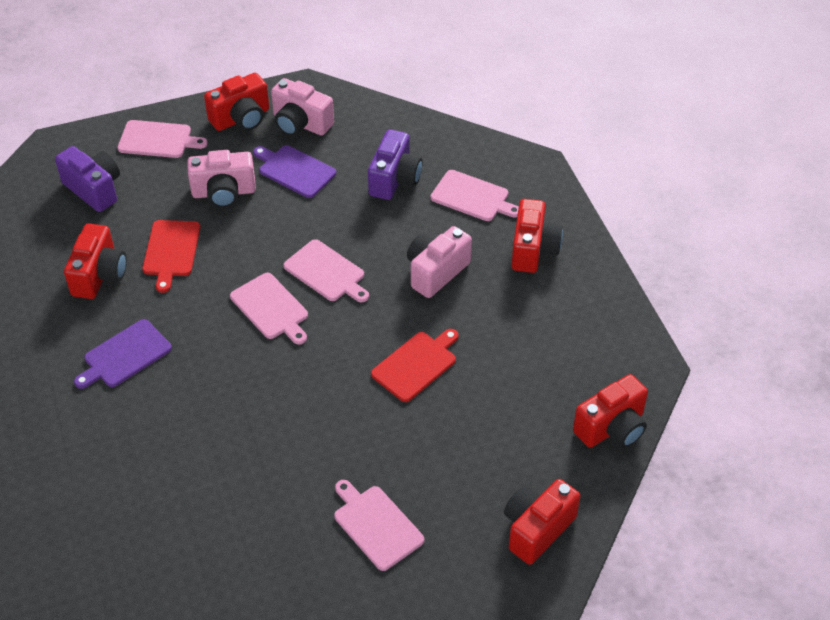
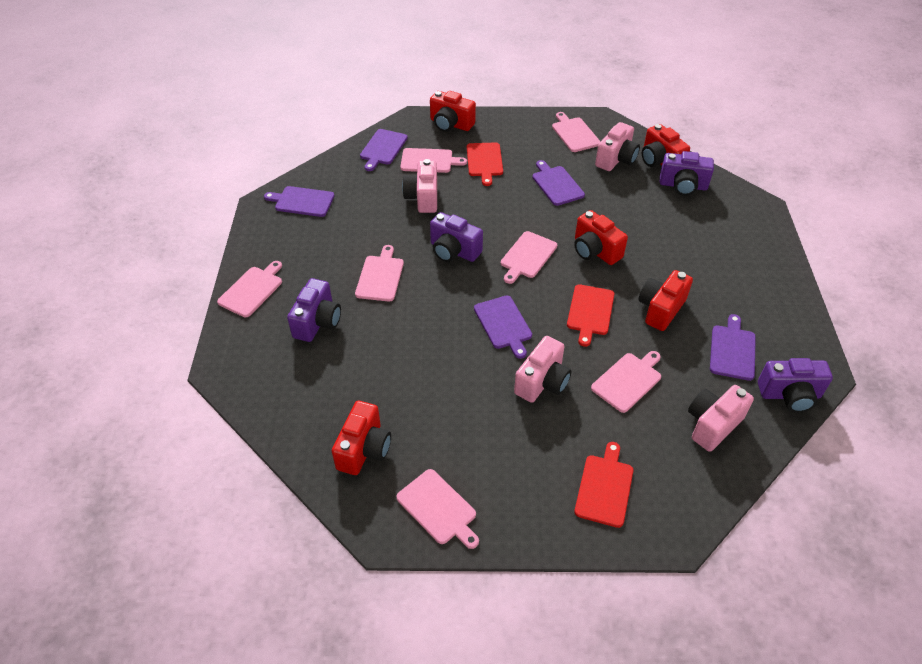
pink camera: [187,150,256,208] [271,78,334,136] [407,226,472,298] = 3 -> [402,159,437,213] [514,336,571,403] [595,122,640,171] [688,385,754,452] = 4
pink cutting board: [117,120,208,158] [230,273,308,345] [284,239,369,302] [334,480,424,571] [430,170,519,221] = 5 -> [217,261,282,317] [355,245,404,302] [396,469,479,549] [400,148,467,173] [501,231,557,284] [552,112,601,152] [591,351,661,413] = 7
purple camera: [55,146,120,212] [368,130,423,200] = 2 -> [287,278,341,342] [430,212,483,262] [660,151,714,196] [758,358,833,412] = 4
purple cutting board: [74,319,172,389] [253,145,336,198] = 2 -> [264,186,334,217] [360,129,408,171] [474,296,532,359] [532,160,585,206] [710,314,756,381] = 5
red cutting board: [142,220,201,293] [371,329,459,402] = 2 -> [467,142,503,186] [567,284,614,347] [574,442,633,528] = 3

